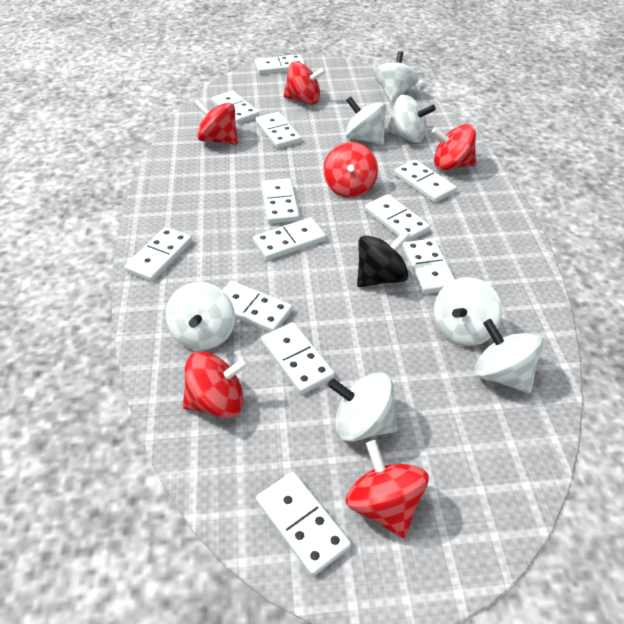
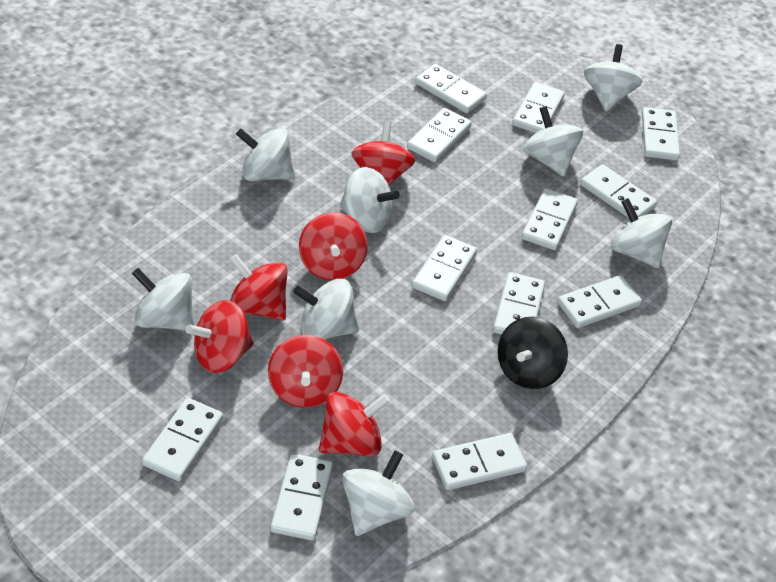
white spinning top: [165,282,235,350] [328,372,398,442] [345,96,386,145] [374,51,419,102] [387,95,436,143] [433,277,502,346] [475,319,543,393] = 7 -> [132,268,194,331] [236,128,295,181] [293,279,359,340] [340,167,400,233] [342,450,415,536] [523,106,583,177] [584,44,642,111] [611,198,672,268] = 8

